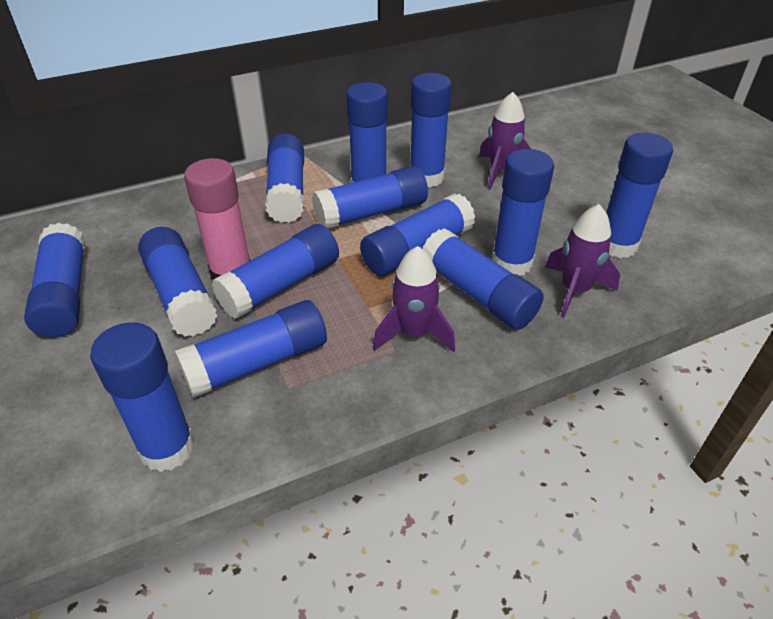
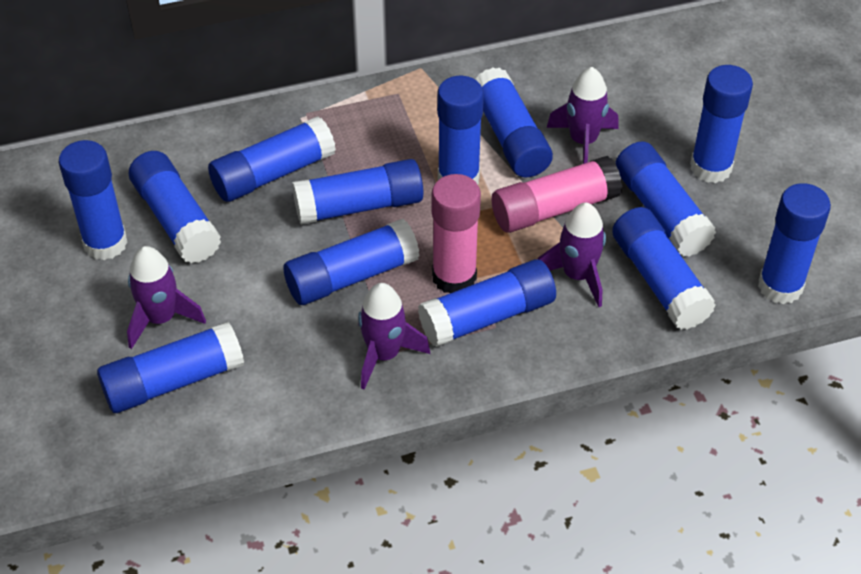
pink glue stick: [184,158,250,280] = 1 -> [432,174,481,293] [492,156,622,233] = 2
purple rocket: [373,246,455,353] [479,92,531,190] [545,204,620,318] = 3 -> [127,246,206,349] [358,283,430,390] [538,203,606,307] [547,67,619,164] = 4

